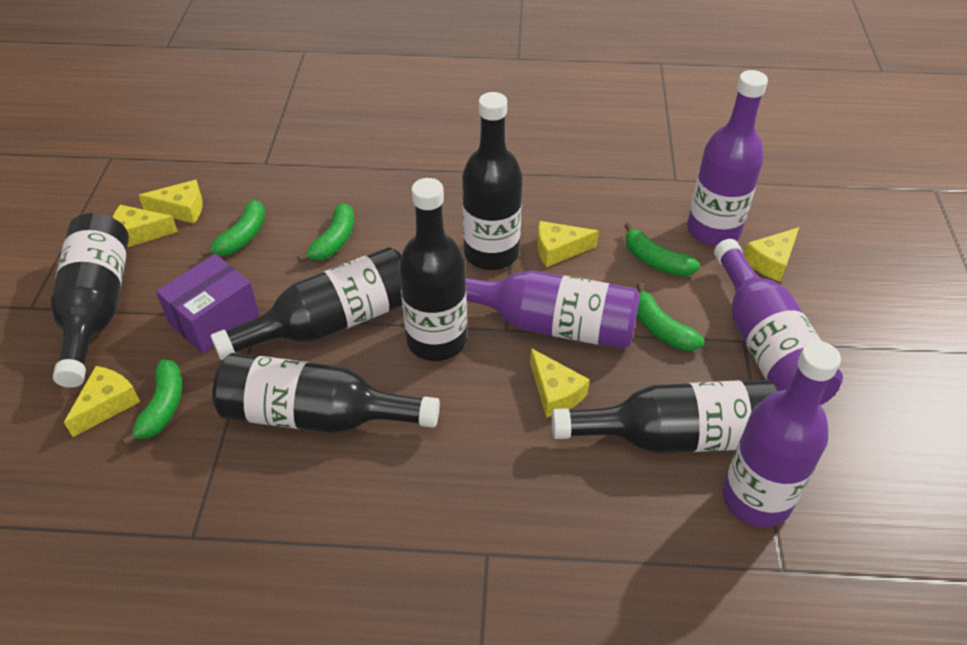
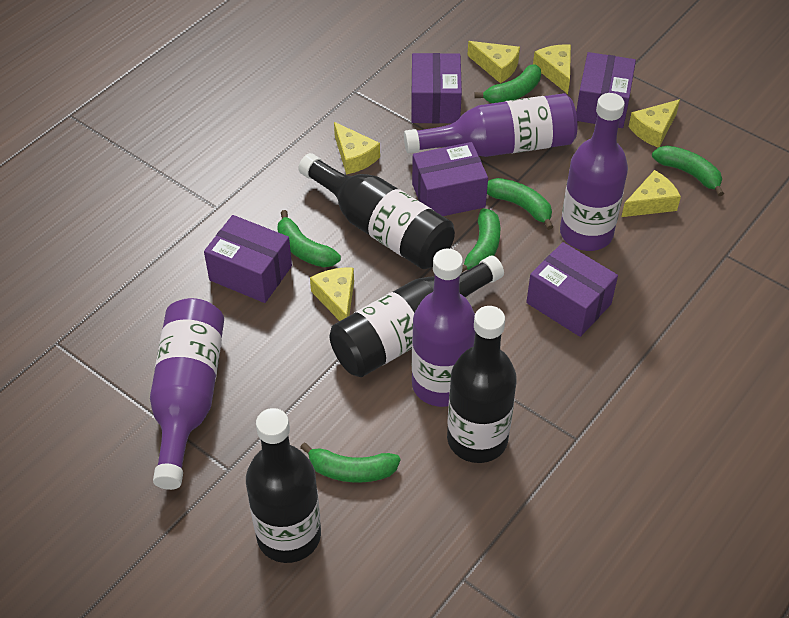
black bottle: [50,213,129,388] [211,247,402,360] [212,353,440,433] [399,178,467,361] [462,92,522,270] [552,380,780,453] = 6 -> [246,408,321,563] [298,153,455,269] [330,255,504,377] [447,306,517,463] = 4
green banana: [122,359,182,447] [200,200,265,257] [297,203,354,263] [624,223,700,276] [637,283,704,351] = 5 -> [277,210,341,267] [300,443,401,482] [462,208,500,272] [474,64,541,103] [487,178,553,230] [652,146,724,196] = 6
purple box: [156,254,260,354] = 1 -> [204,215,292,303] [411,53,462,123] [412,142,488,216] [526,242,618,337] [576,52,636,128] = 5

